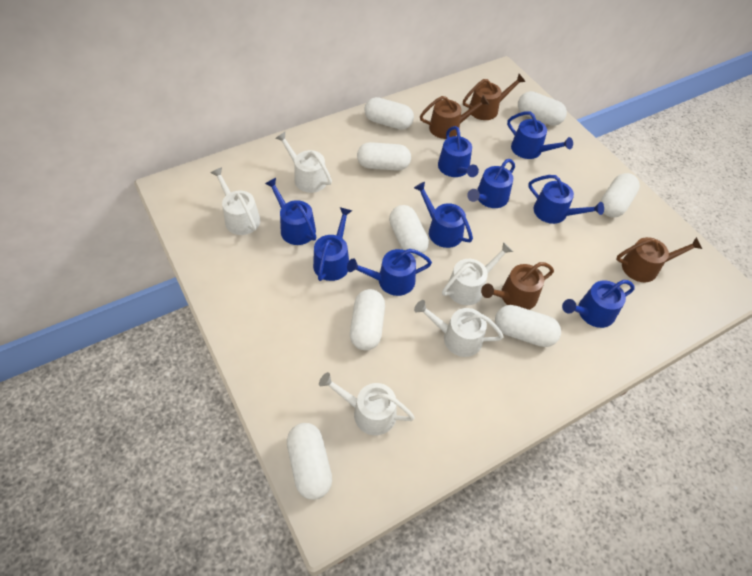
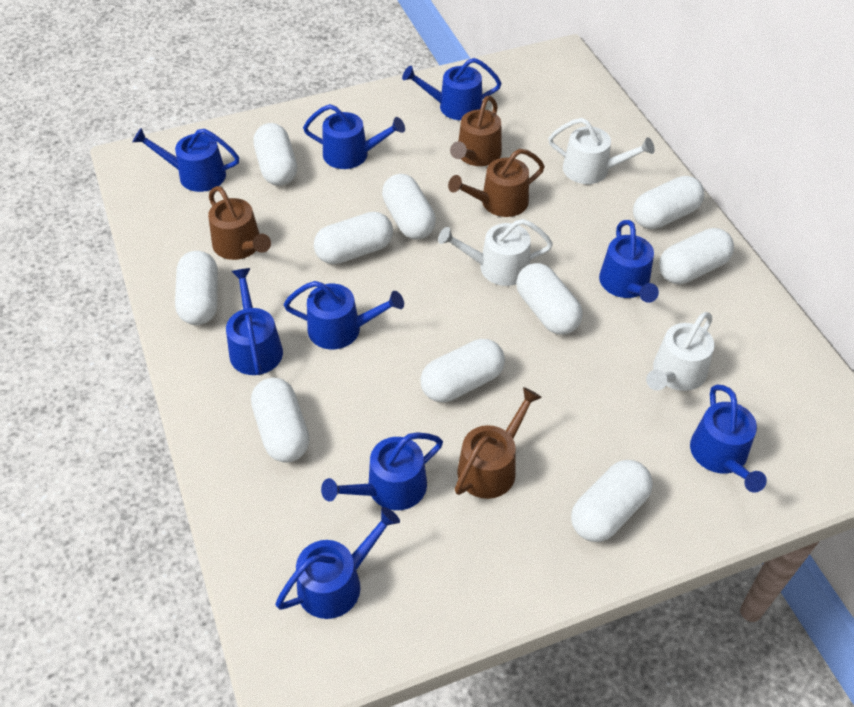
white capsule: [287,423,332,500] [350,289,385,350] [357,142,411,171] [364,97,414,130] [389,205,429,257] [495,305,561,347] [518,91,567,126] [601,173,640,218] = 8 -> [175,251,218,325] [251,378,310,463] [254,123,297,186] [314,212,393,264] [382,174,436,240] [420,339,505,402] [516,263,583,335] [571,460,653,542] [633,176,704,229] [659,228,734,284] = 10
white watering can: [210,167,260,235] [276,132,332,193] [319,372,415,435] [414,300,504,357] [442,242,513,305] = 5 -> [438,219,553,286] [548,118,655,184] [646,312,715,391] = 3

